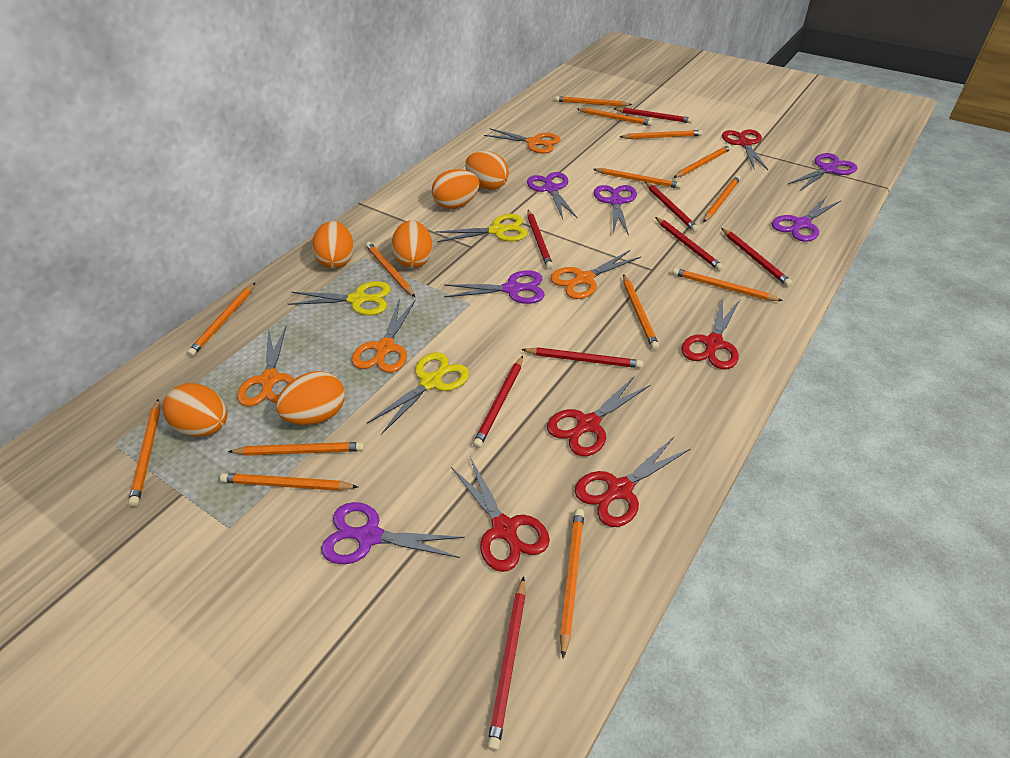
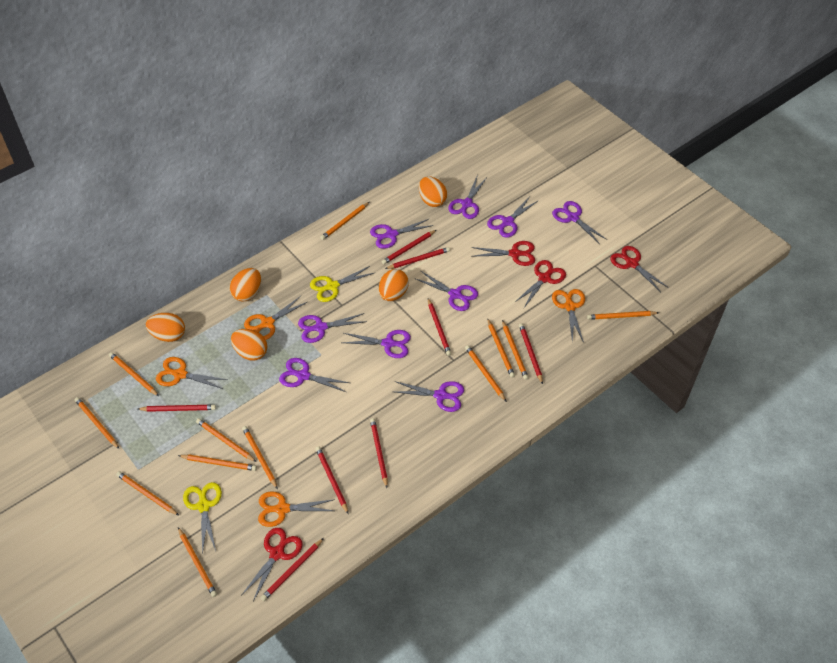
orange egg: [163,383,227,437] [276,371,345,425] [312,221,354,268] [391,220,433,268] [432,169,479,209] [465,151,509,190] = 6 -> [146,313,185,342] [230,268,261,302] [231,329,267,360] [379,269,409,301] [419,176,447,207] = 5
orange pencil: [128,399,160,507] [187,283,255,357] [220,473,358,491] [228,442,364,456] [366,242,415,297] [555,96,632,107] [560,509,584,658] [577,108,653,126] [593,168,682,189] [620,130,703,139] [623,274,659,350] [672,268,783,301] [673,145,732,178] [703,175,740,222] = 14 -> [75,397,119,449] [109,352,159,396] [116,471,179,515] [178,455,257,471] [178,527,217,597] [196,418,256,462] [242,426,278,489] [320,202,369,240] [465,345,507,402] [487,318,515,378] [502,320,529,380] [587,311,659,320] = 12
purple scissors: [321,502,465,564] [444,270,545,304] [527,172,577,219] [594,185,637,236] [772,196,841,242] [788,153,857,191] = 6 -> [279,358,349,392] [298,313,367,343] [342,330,411,358] [370,219,434,249] [395,381,464,412] [414,271,478,311] [448,175,487,219] [487,197,539,238] [552,201,607,244] = 9
red scissors: [451,457,550,572] [547,376,650,456] [575,437,690,527] [681,297,741,369] [722,129,768,170] = 5 -> [242,528,303,601] [471,241,535,266] [515,260,566,308] [610,246,669,292] = 4
yellow scissors: [288,281,391,316] [367,352,469,435] [435,214,528,242] = 3 -> [183,482,222,555] [310,266,374,302] = 2

